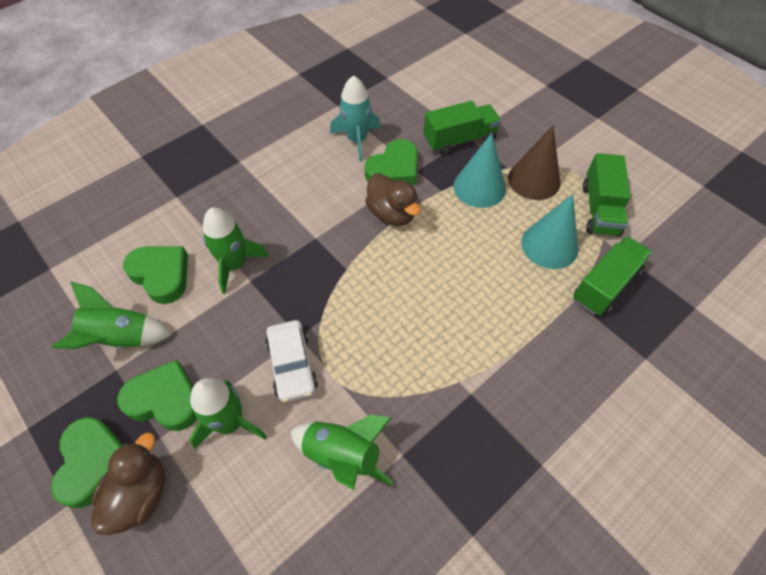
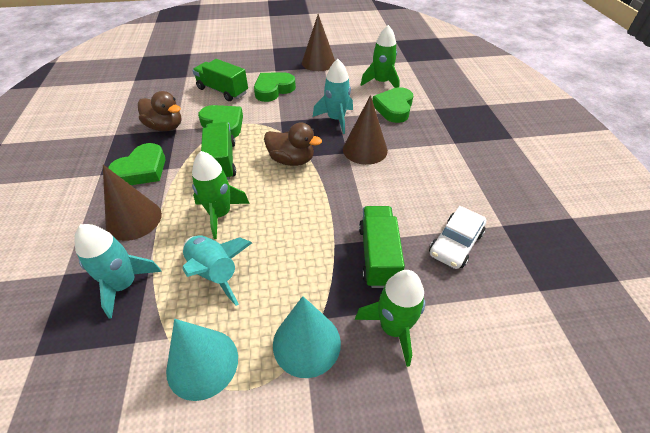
brown cone: [508,125,560,200] = 1 -> [103,165,162,241] [302,14,335,71] [343,95,388,165] = 3
green rocket: [52,282,172,349] [189,378,267,449] [203,207,269,294] [290,415,394,490] = 4 -> [192,151,250,239] [355,270,425,367] [361,25,400,88] = 3
turquoise rocket: [330,75,381,161] = 1 -> [74,224,162,318] [182,235,252,306] [313,59,353,134] = 3

